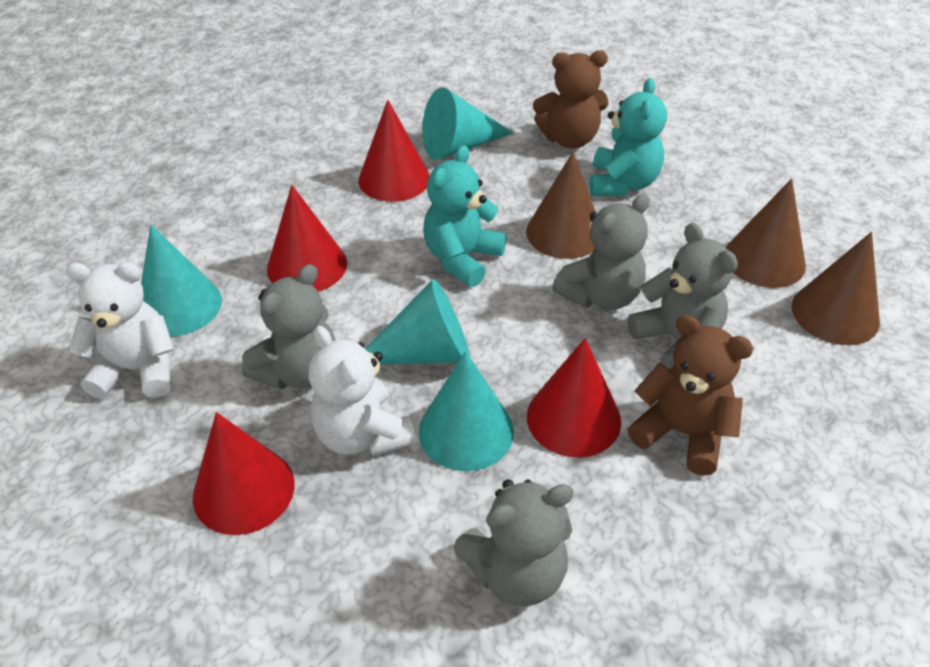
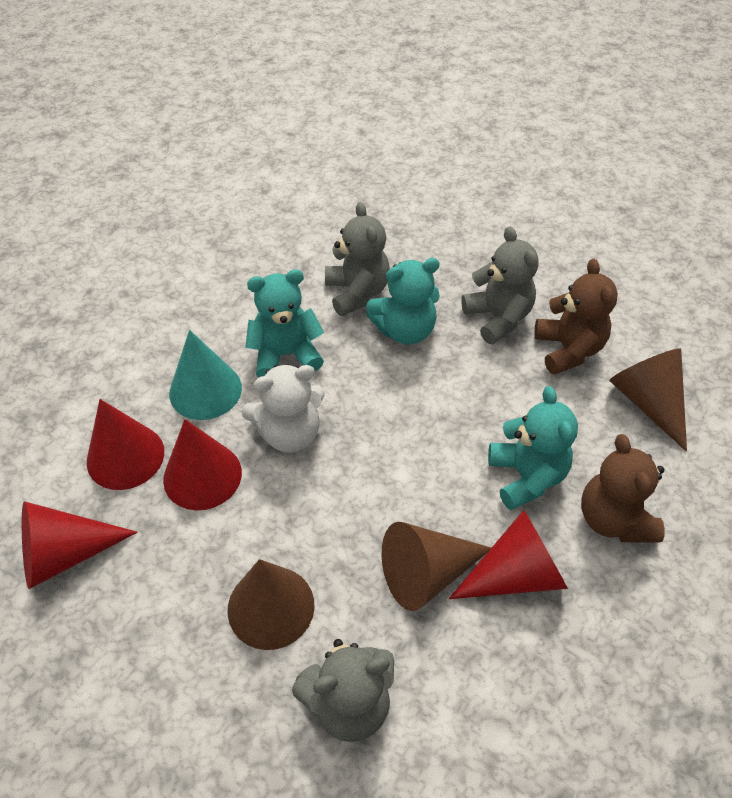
grey teddy bear: [242,264,335,389] [454,479,574,606] [552,194,650,310] [627,223,738,369] = 4 -> [292,639,394,742] [325,202,390,316] [461,226,539,344] = 3
turquoise cone: [141,225,222,336] [365,279,470,364] [419,351,514,471] [422,87,513,160] = 4 -> [169,330,242,420] = 1
turquoise teddy bear: [423,145,507,287] [590,78,667,196] = 2 -> [245,269,324,378] [366,258,440,345] [488,386,578,510] = 3
white teddy bear: [66,262,174,399] [309,326,416,456] = 2 -> [242,364,325,453] = 1

